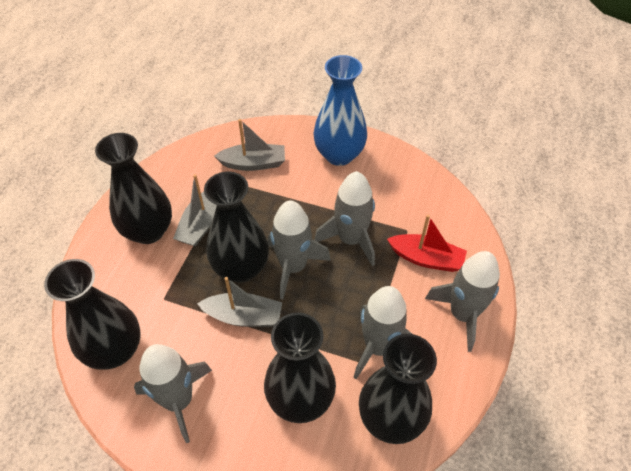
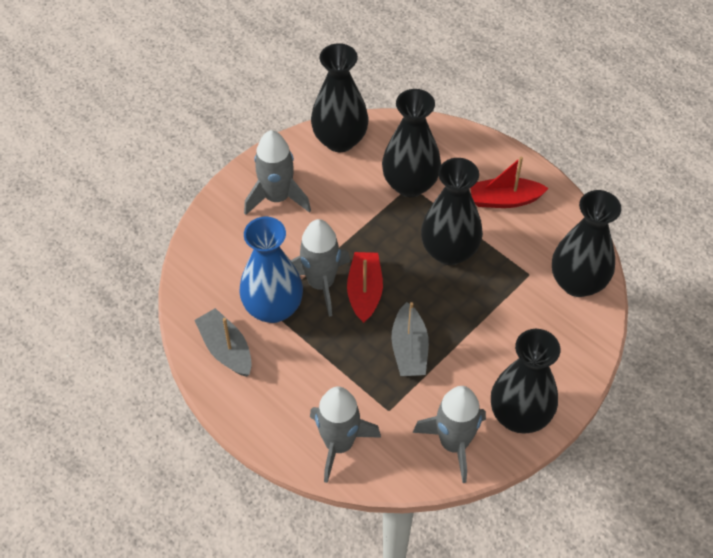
grey boat: [173,174,217,247] [197,277,282,327] [214,119,285,171] = 3 -> [195,308,252,377] [391,302,429,376] = 2
grey rocket: [134,344,212,443] [268,200,331,299] [314,171,375,266] [353,286,412,380] [425,251,500,352] = 5 -> [244,130,311,215] [291,219,351,317] [310,386,381,483] [413,386,486,483] = 4
red boat: [387,215,467,272] = 1 -> [347,252,383,323] [470,156,549,208] = 2

